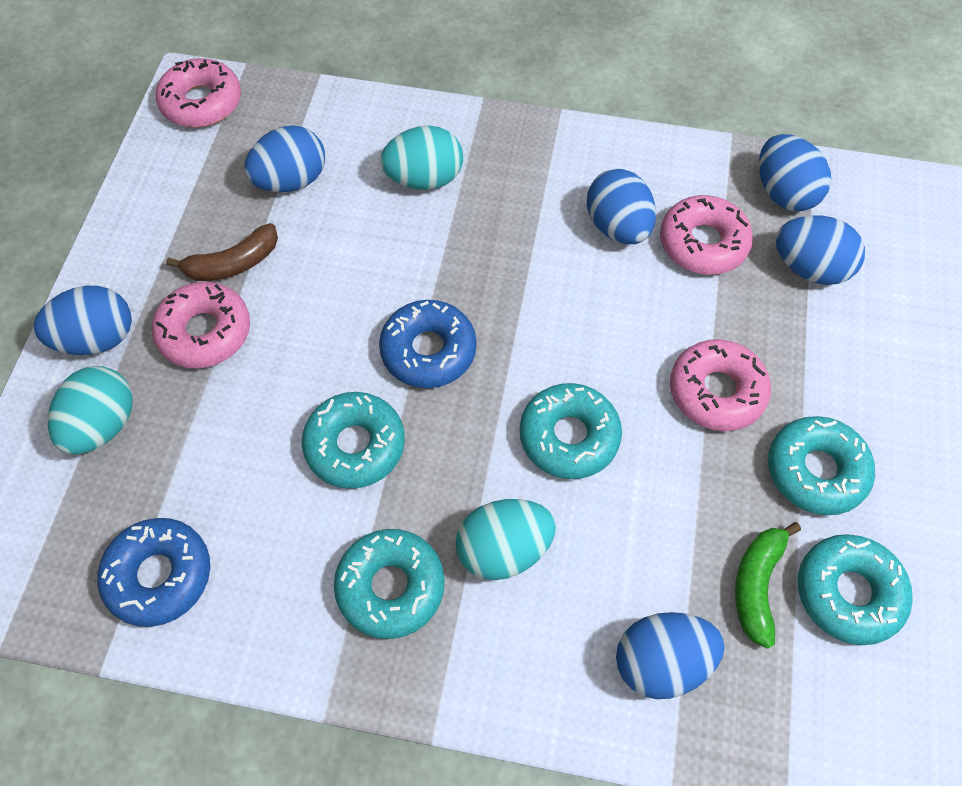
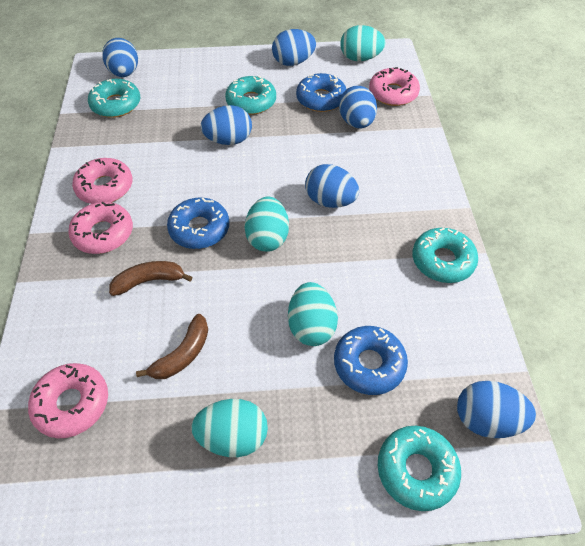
blue donut: [97,518,210,627] [379,300,477,388] = 2 -> [167,198,229,249] [296,73,346,112] [334,326,408,395] = 3
brown banana: [166,223,278,281] = 1 -> [109,261,192,296] [136,314,208,379] = 2
green banana: [735,522,801,649] = 1 -> none = 0
turquoise donut: [302,392,405,489] [334,529,445,639] [520,383,622,479] [768,416,875,515] [798,534,913,645] = 5 -> [88,79,140,118] [225,76,276,115] [378,426,461,511] [412,228,478,283] = 4
turquoise egg: [48,366,133,455] [380,126,463,190] [456,499,556,580] = 3 -> [191,399,268,457] [245,196,289,252] [288,282,338,346] [340,25,385,61] = 4

